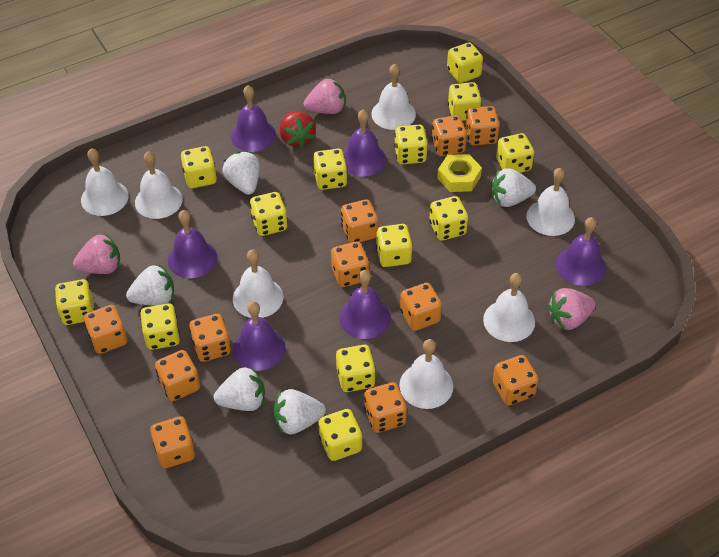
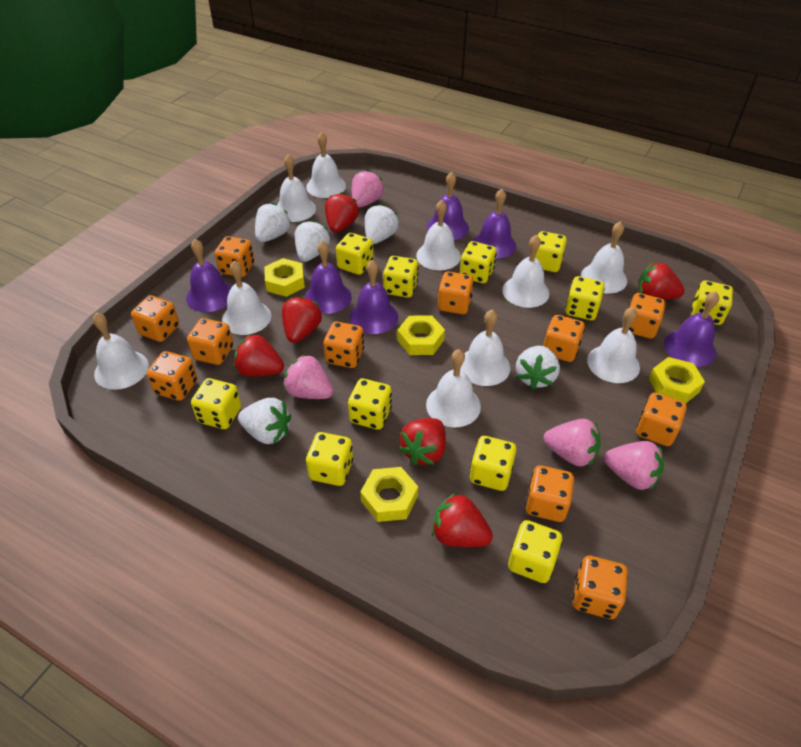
pink strawberry: [73,234,120,274] [304,78,345,114] [547,288,596,330] = 3 -> [283,354,334,399] [352,170,384,208] [543,419,601,467] [604,441,664,491] = 4
red strawberry: [280,111,316,148] = 1 -> [234,334,284,376] [282,296,322,343] [325,192,359,233] [399,418,446,465] [432,493,493,547] [637,262,685,300] = 6
white bell: [81,148,129,216] [135,151,182,219] [233,250,283,318] [371,64,416,130] [399,339,453,409] [483,273,535,342] [527,168,575,236] = 7 -> [93,313,149,390] [222,261,271,335] [277,154,316,222] [306,132,346,198] [416,200,461,270] [426,349,481,427] [460,310,510,386] [502,235,549,308] [581,221,627,293] [587,307,640,383] = 10
yellow dice: [55,279,95,325] [140,303,180,350] [181,146,217,188] [250,192,288,236] [313,149,347,190] [318,409,362,461] [336,345,376,392] [376,224,413,267] [394,125,428,164] [429,196,468,241] [447,42,483,83] [448,82,482,121] [496,133,534,173] = 13 -> [191,378,241,429] [306,432,353,486] [336,233,373,275] [348,378,392,430] [383,256,419,298] [460,241,496,283] [470,436,516,491] [508,520,562,583] [535,231,567,272] [565,276,605,320] [691,280,733,325] = 11
yellow nut: [437,154,482,192] = 1 -> [264,258,305,297] [360,467,418,522] [397,316,445,355] [649,357,705,404] = 4

